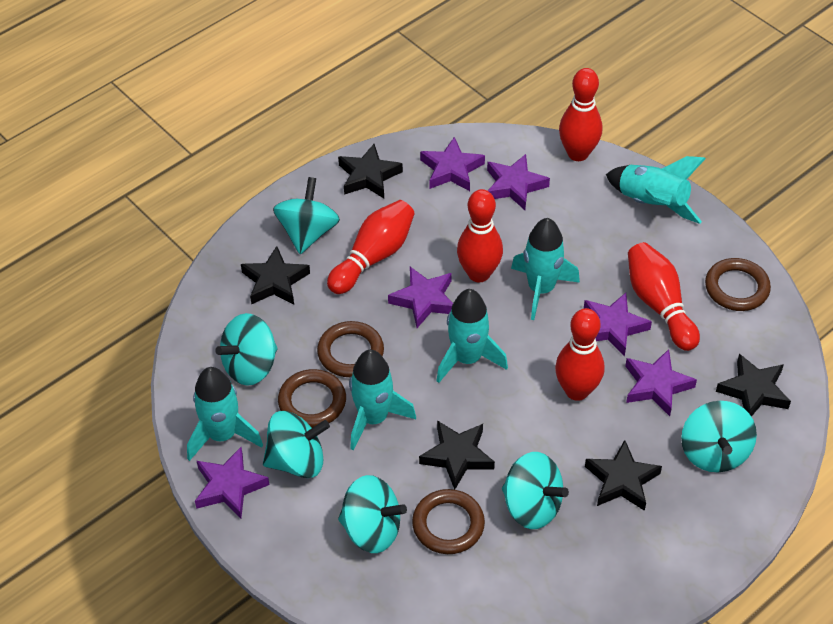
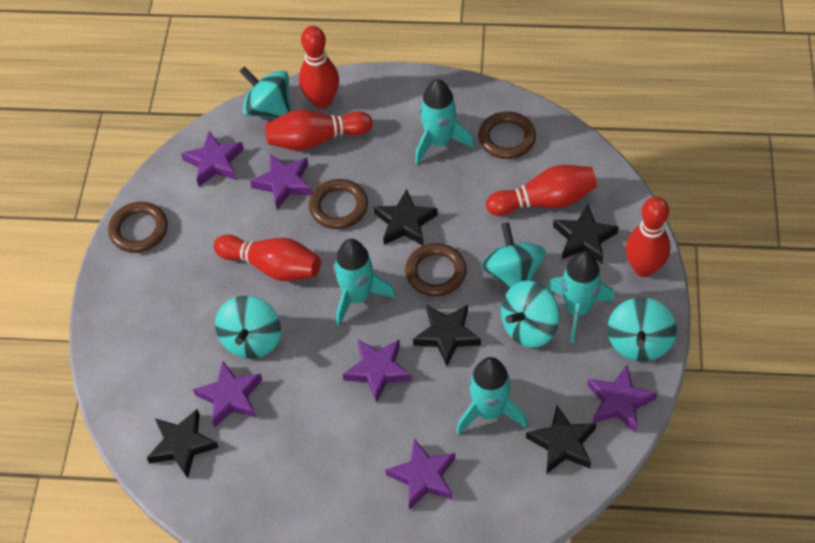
turquoise rocket: [187,367,263,461] [349,350,416,451] [436,289,508,383] [511,218,580,320] [606,156,706,224] = 5 -> [334,239,396,326] [415,79,474,164] [456,357,527,435] [547,251,614,343] = 4
turquoise spinning top: [215,313,278,386] [263,411,330,478] [273,177,340,254] [338,475,407,553] [502,452,569,529] [681,401,757,472] = 6 -> [215,296,281,359] [239,66,291,118] [481,222,546,288] [501,281,559,348] [607,297,677,362] = 5

